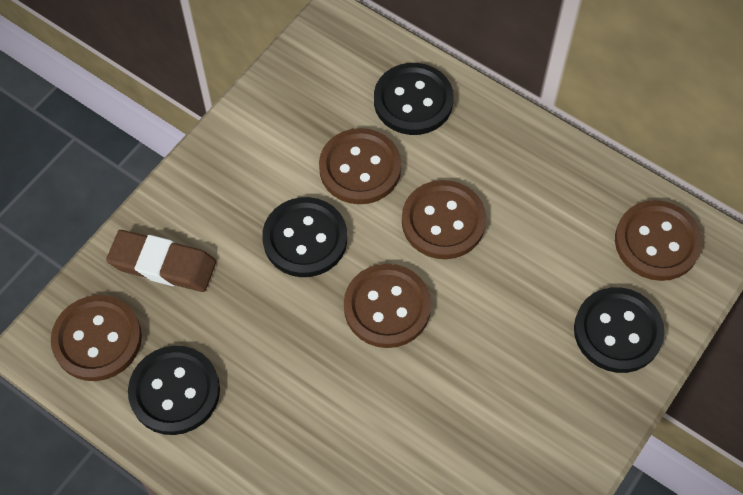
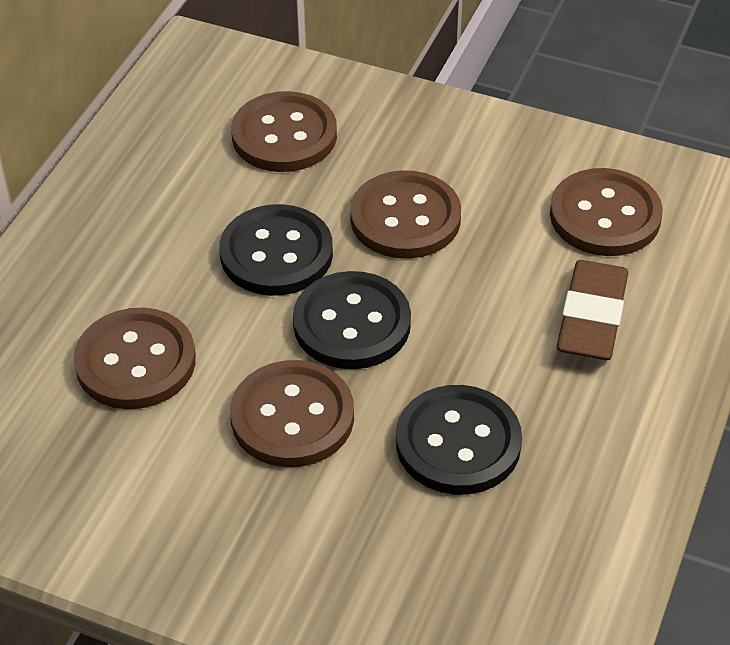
black button: [128,346,220,435] [262,197,347,277] [374,63,454,135] [574,287,664,373] = 4 -> [219,204,333,296] [293,271,411,369] [396,385,522,495] = 3

